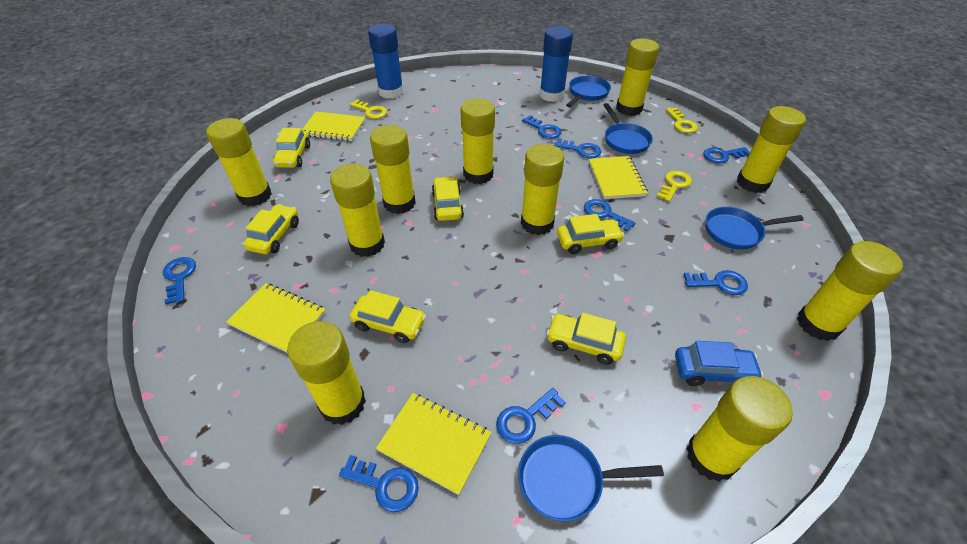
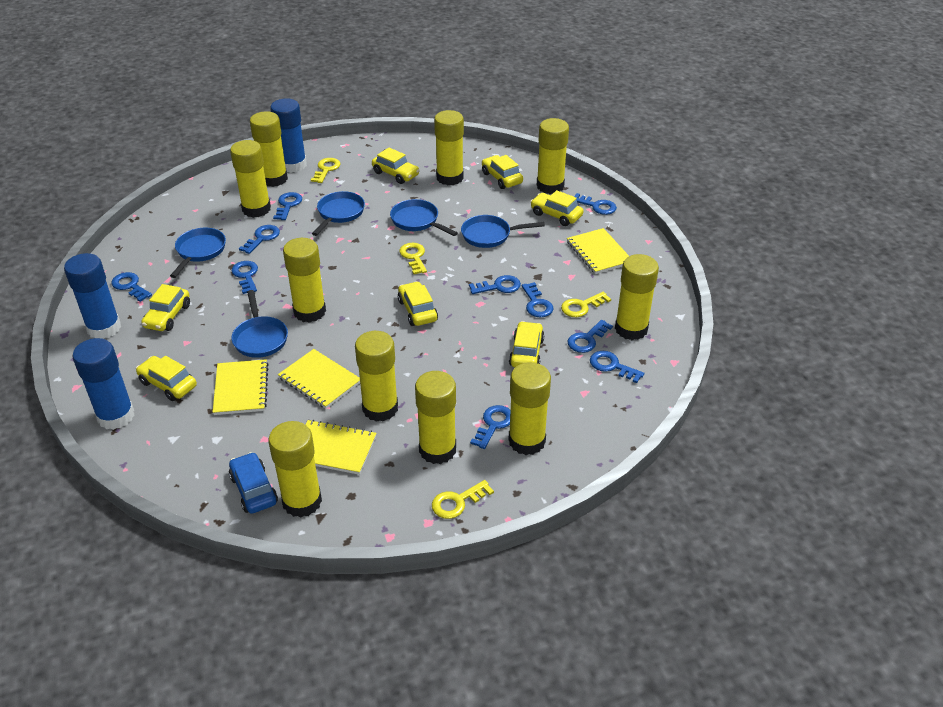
blue glue stick: [368,24,404,99] [539,26,573,102] = 2 -> [64,253,121,339] [73,338,134,430] [270,98,307,173] = 3
blue key: [163,257,196,305] [339,455,419,512] [496,388,566,444] [522,115,561,139] [554,138,601,158] [584,199,635,232] [683,270,748,295] [703,147,750,163] = 8 -> [111,272,152,302] [232,261,258,294] [239,225,280,254] [273,192,302,220] [469,275,521,294] [470,405,511,449] [522,282,553,317] [567,320,613,353] [574,193,617,215] [590,351,644,383] = 10
blue pan: [518,435,664,521] [566,75,611,107] [603,103,653,154] [705,207,804,250] = 4 -> [170,228,226,278] [232,290,288,358] [312,191,365,236] [390,199,458,236] [461,215,545,248] = 5
yellow car: [244,204,299,254] [273,128,310,168] [350,290,426,343] [432,176,464,221] [547,313,626,365] [557,214,624,254] = 6 -> [136,356,197,401] [141,284,190,331] [372,147,420,184] [398,281,438,326] [482,155,523,189] [509,321,545,367] [530,190,584,226] = 7
yellow key: [350,99,387,119] [656,171,692,202] [666,108,698,133] = 3 -> [311,158,340,183] [399,243,427,274] [432,480,494,519] [561,292,611,317] = 4

